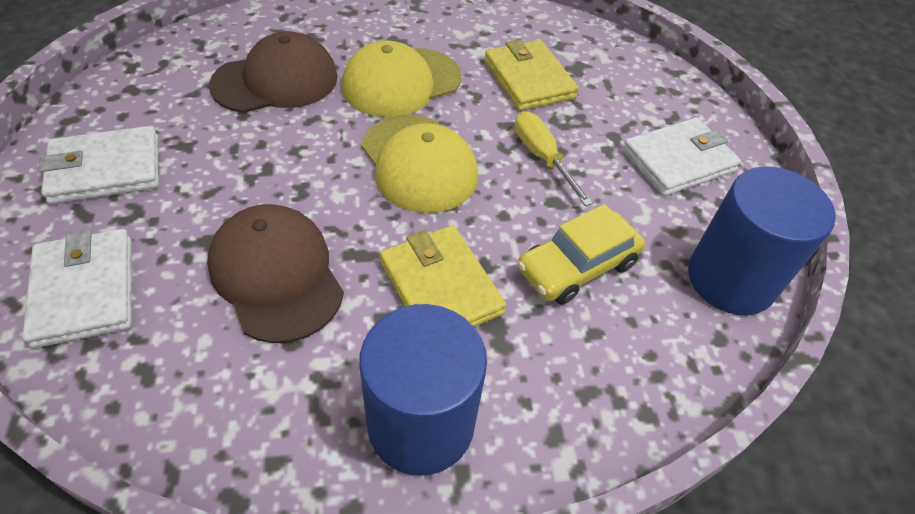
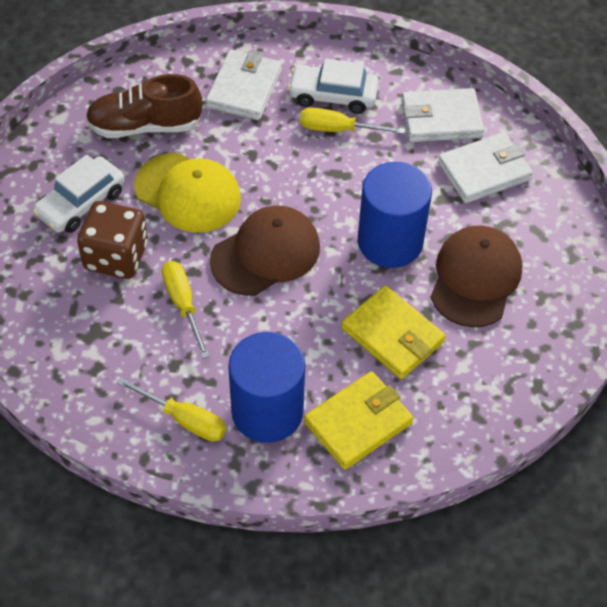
brown dice: none = 0 -> [77,201,148,279] = 1
brown shoe: none = 0 -> [85,74,202,138] = 1
white car: none = 0 -> [32,155,125,233] [288,59,379,114] = 2
yellow cap: [342,40,462,117] [361,115,478,213] = 2 -> [134,153,241,233] = 1
yellow car: [517,204,645,305] = 1 -> none = 0
yellow screwdriver: [515,111,593,206] = 1 -> [116,377,226,441] [162,261,209,359] [300,107,405,134] = 3

